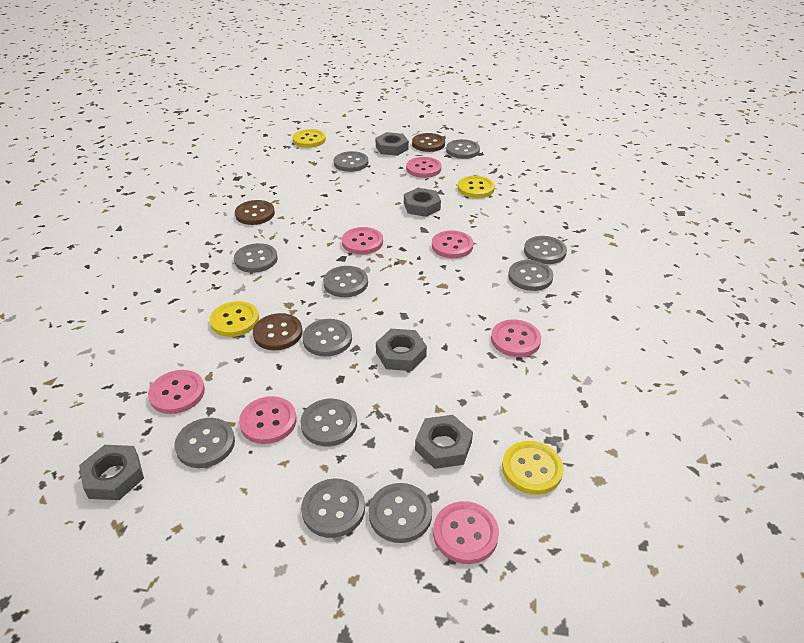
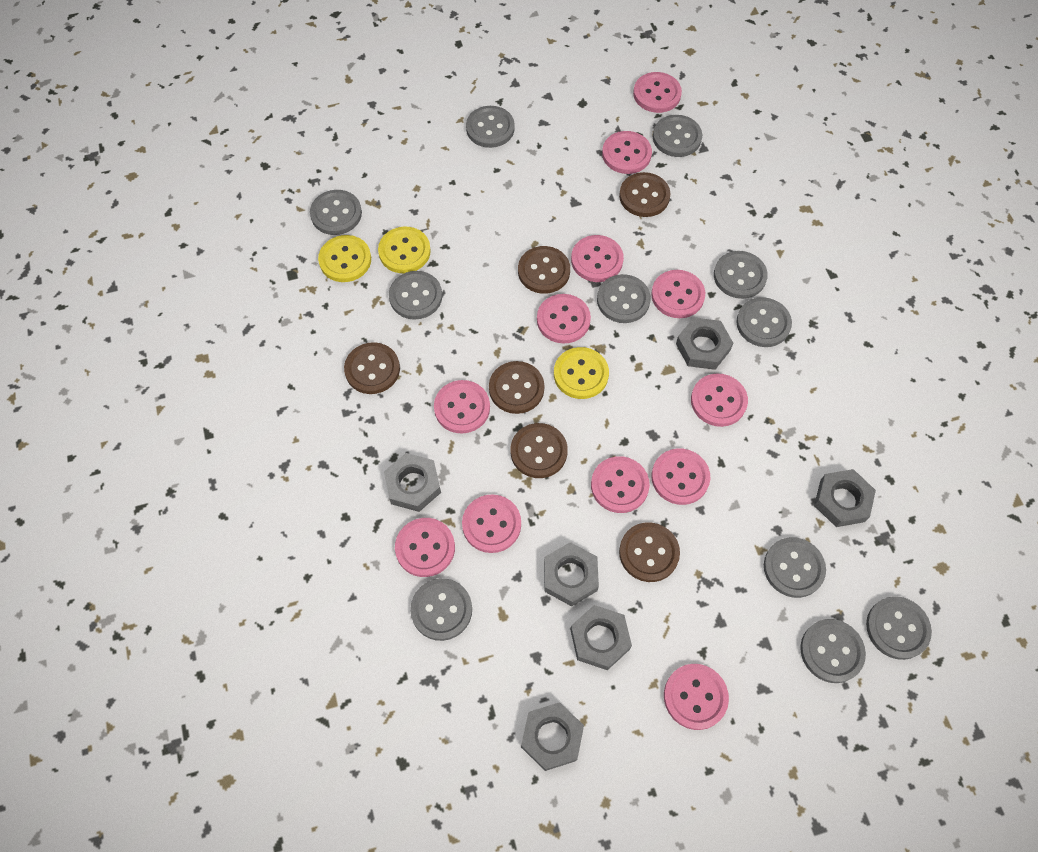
brown button: [235,200,275,225] [253,313,302,350] [412,133,445,152] = 3 -> [344,342,400,394] [489,361,544,414] [510,423,568,478] [518,246,570,294] [619,172,670,217] [619,522,680,582] = 6
grey nut: [79,445,144,500] [375,132,409,156] [376,329,427,371] [404,188,441,217] [415,415,473,469] = 5 -> [384,453,441,512] [521,702,584,771] [544,542,599,606] [570,605,632,670] [676,318,733,370] [814,469,876,527] = 6
pink button: [148,370,205,414] [239,396,297,444] [342,227,383,255] [406,157,442,178] [432,230,473,258] [433,501,499,564] [491,319,541,357] = 7 -> [395,518,455,577] [434,380,490,433] [462,494,521,553] [537,294,591,344] [571,235,624,282] [591,456,650,513] [602,131,652,174] [633,72,682,113] [651,270,705,318] [651,448,711,505] [664,664,729,730] [691,373,748,427] = 12
yellow button: [210,301,259,337] [293,129,326,148] [458,176,495,198] [502,441,563,495] = 4 -> [318,235,371,282] [378,227,431,273] [554,347,609,399] = 3

